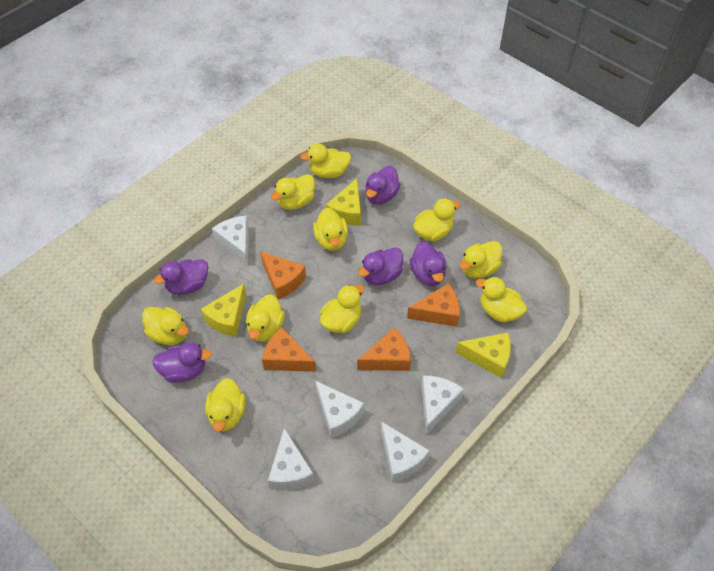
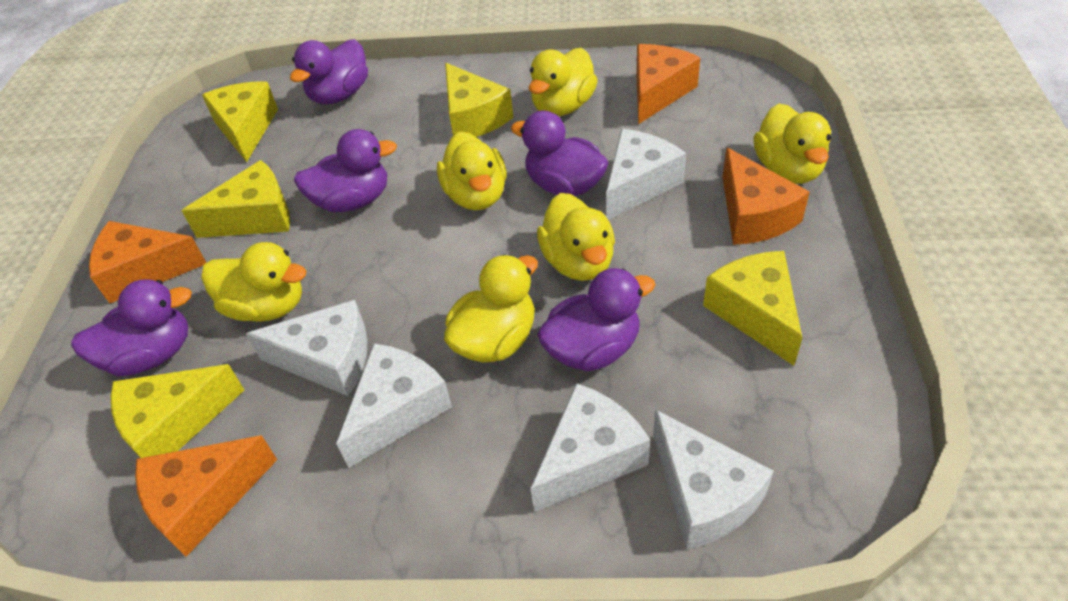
yellow cheese: [201,284,246,337] [326,178,361,225] [456,332,511,378] = 3 -> [111,364,244,458] [182,160,290,238] [202,82,278,162] [445,63,513,137] [703,251,802,366] = 5
yellow duck: [142,307,189,345] [205,378,246,432] [246,294,285,342] [271,174,315,210] [300,144,351,178] [313,208,348,251] [320,285,364,333] [413,198,460,241] [459,241,502,278] [476,277,527,323] = 10 -> [201,242,306,322] [437,132,506,210] [444,254,538,362] [529,48,598,116] [537,193,615,281] [753,103,831,184] = 6

